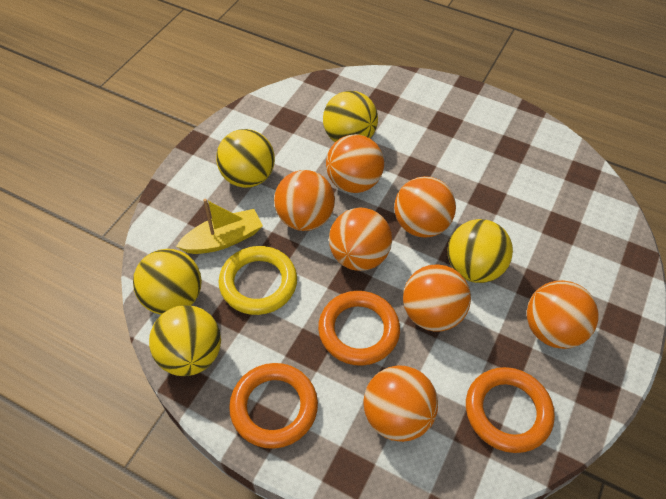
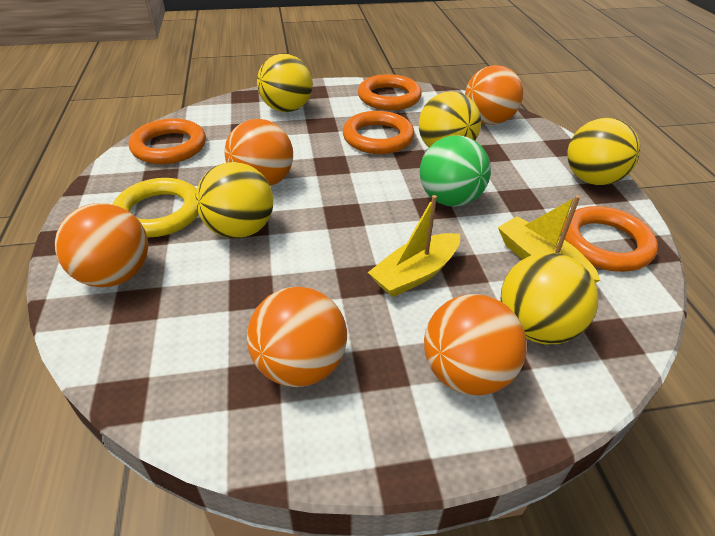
green ball: none = 0 -> [420,135,491,206] = 1
orange ball: [274,170,335,231] [326,134,384,193] [329,208,392,271] [363,365,438,442] [394,176,456,238] [403,264,471,332] [527,280,598,349] = 7 -> [55,203,148,287] [225,119,293,186] [247,286,347,387] [424,294,527,396] [465,65,523,125] = 5
orange ring: [229,363,318,449] [318,291,400,366] [466,367,555,453] = 3 -> [129,118,206,164] [343,111,415,154] [358,74,422,110] [561,206,658,272] = 4
yellow boat: [176,199,263,254] = 1 -> [368,195,460,297] [498,195,600,283] = 2

